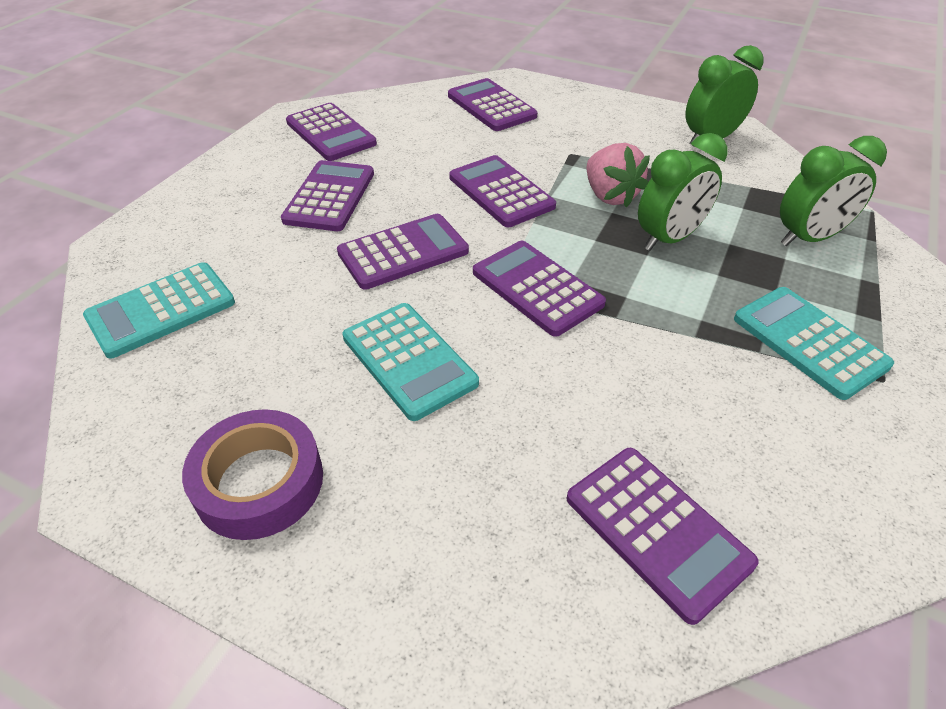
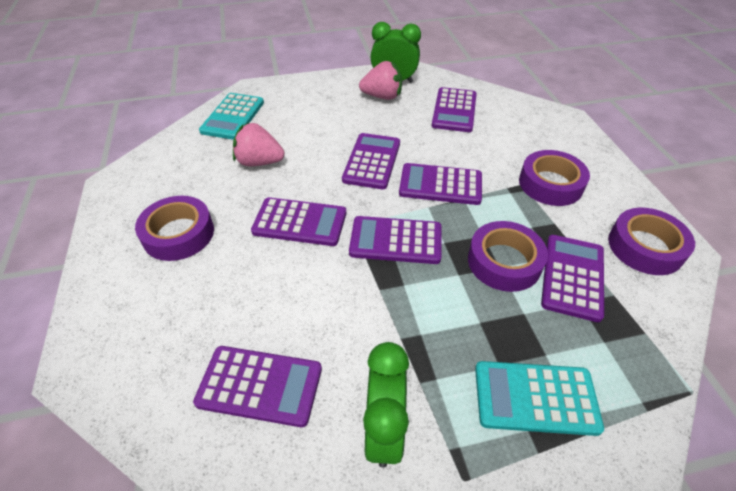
green clock: [638,133,728,251] [686,45,764,147] [780,136,887,246] = 3 -> [363,342,409,468] [371,22,421,83] = 2
pink strawberry: [587,143,650,208] = 1 -> [233,123,285,166] [359,61,402,100] = 2
purple tape: [182,409,323,540] = 1 -> [135,196,214,261] [468,221,548,292] [519,150,590,206] [608,208,695,275] = 4
turquoise calculator: [83,262,235,358] [343,303,479,421] [734,287,894,400] = 3 -> [199,93,264,140] [475,361,604,436] = 2

